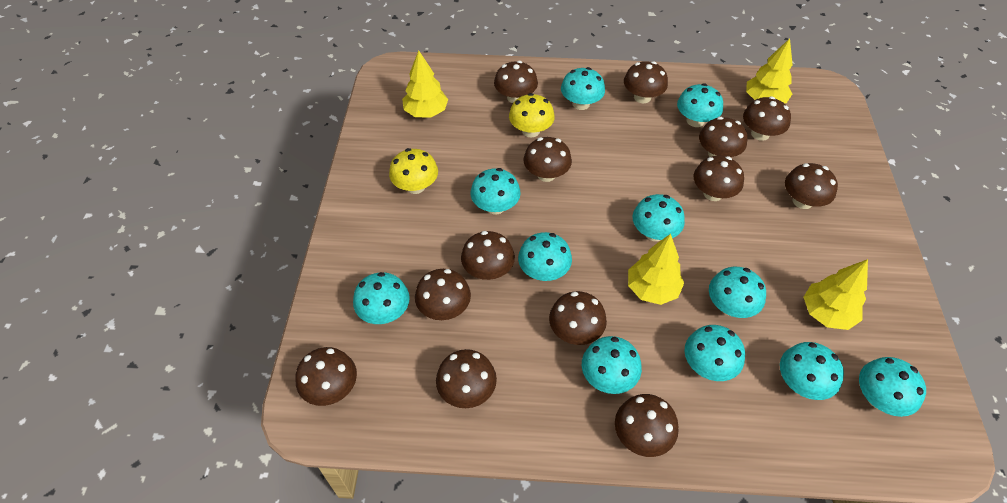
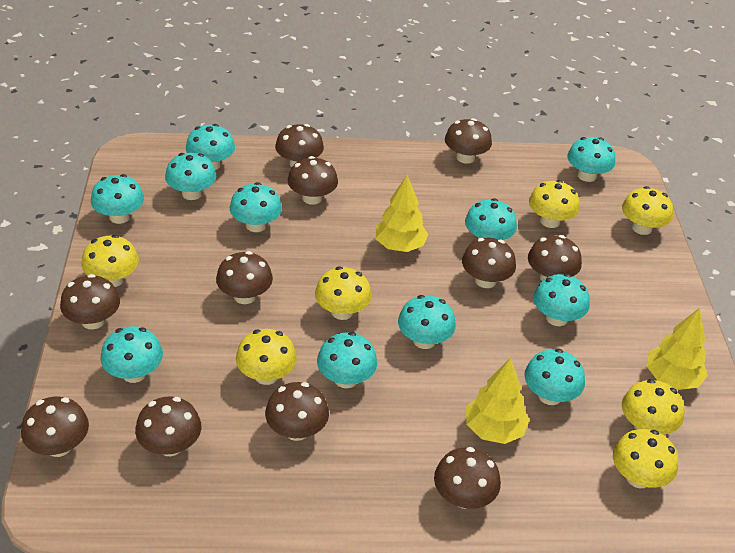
brown mushroom: [295,347,357,406] [415,269,471,320] [436,349,497,408] [461,231,515,280] [494,61,538,103] [523,137,572,182] [549,291,607,345] [615,394,679,457] [624,61,668,103] [694,156,744,201] [699,117,747,157] [743,97,791,141] [785,163,838,209] = 13 -> [21,397,89,457] [60,274,120,329] [135,396,201,457] [216,251,273,304] [265,382,329,441] [275,124,324,167] [288,156,338,205] [434,447,501,509] [445,118,492,164] [462,238,516,288] [528,235,582,281] = 11
yellow mushroom: [389,148,438,194] [509,93,555,137] = 2 -> [82,235,139,287] [236,329,297,385] [315,266,372,320] [529,180,579,228] [613,429,678,488] [622,186,673,235] [622,379,684,435] = 7
yellow tree: [402,50,448,117] [628,234,684,305] [746,38,793,103] [803,259,868,330] = 4 -> [375,175,428,252] [466,358,530,444] [646,308,708,390] = 3

